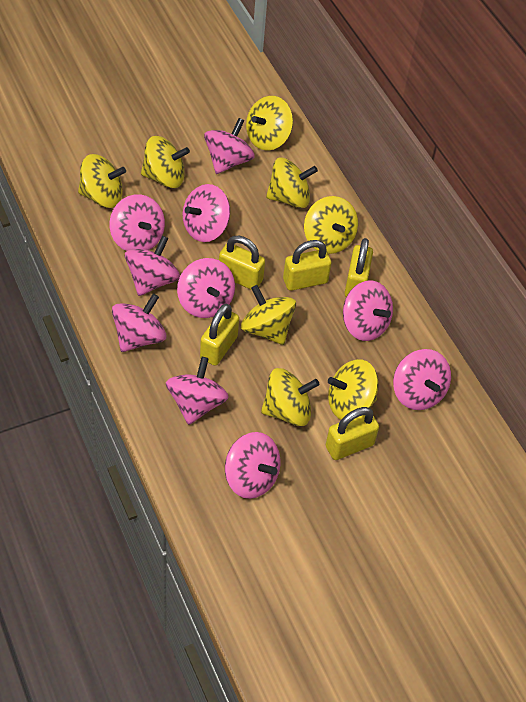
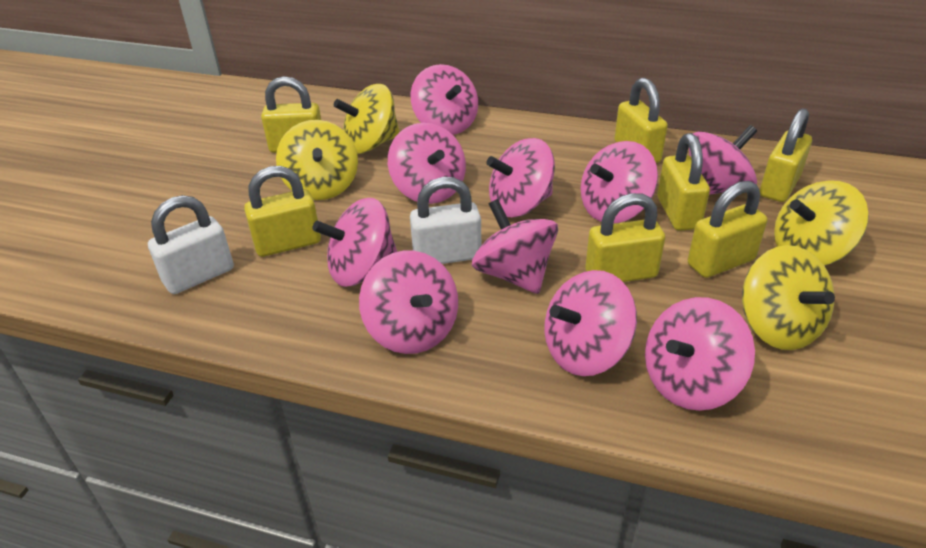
white padlock: none = 0 -> [148,195,234,294] [410,177,481,264] = 2
yellow padlock: [200,303,239,366] [219,236,265,290] [283,240,331,291] [326,407,379,460] [344,238,373,297] = 5 -> [244,166,321,257] [261,76,321,153] [586,193,665,282] [615,78,668,163] [657,133,710,231] [688,181,767,278] [760,108,812,202] = 7
yellow spinning top: [78,154,126,208] [141,136,190,188] [241,285,296,345] [246,96,293,151] [261,368,319,426] [266,158,318,208] [304,196,358,254] [328,359,379,419] = 8 -> [276,120,358,200] [334,84,400,154] [742,245,835,350] [774,180,869,266] = 4

